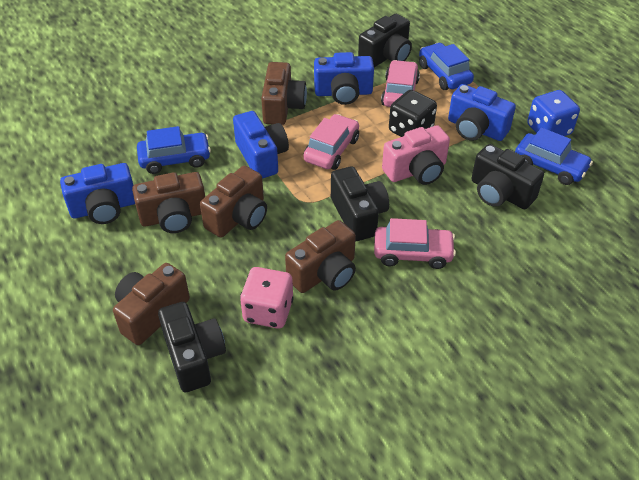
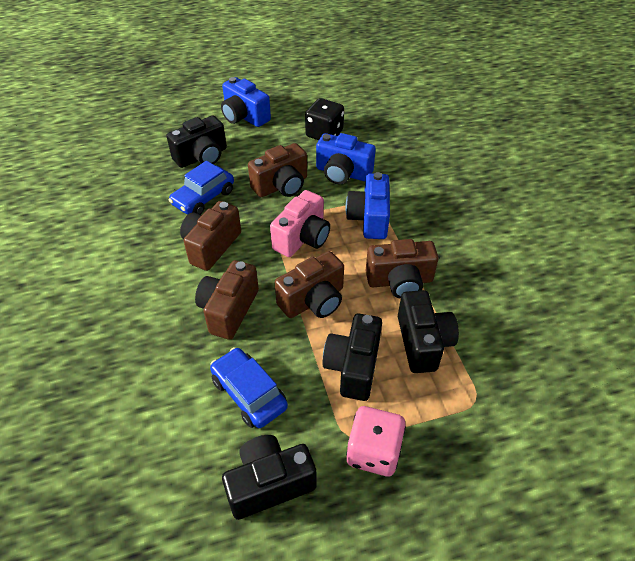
blue camera: [60,163,135,224] [233,111,289,179] [314,52,374,105] [448,84,516,141] = 4 -> [221,77,271,127] [316,133,376,184] [345,172,390,239] = 3
blue car: [137,126,211,174] [419,43,474,90] [515,127,593,185] = 3 -> [169,161,234,215] [210,347,288,428] = 2
blue dice: [527,90,580,136] = 1 -> none = 0
pink car: [303,114,359,170] [374,218,456,269] [381,60,420,107] = 3 -> none = 0

